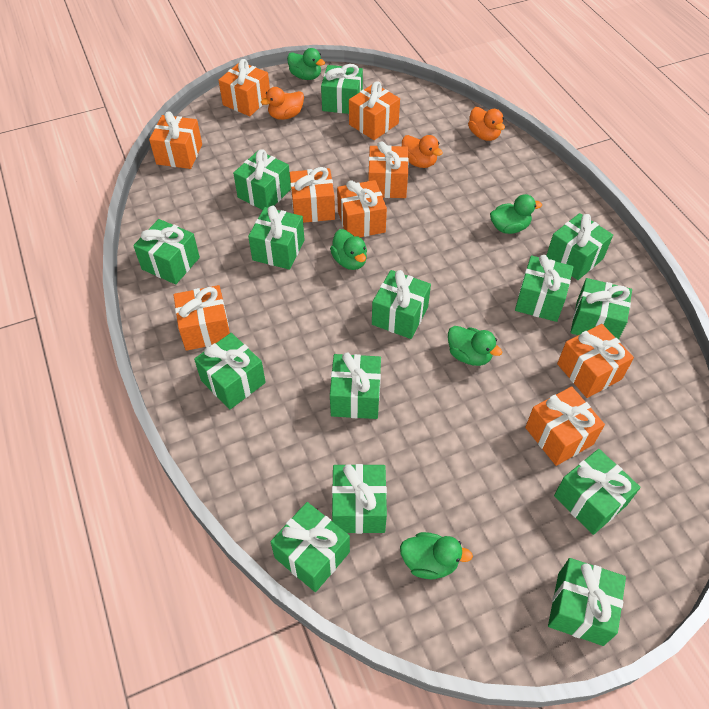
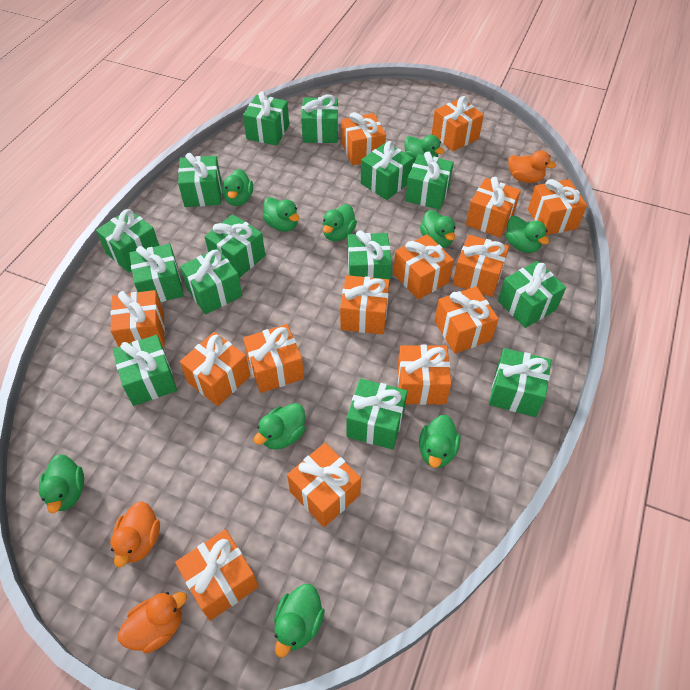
green duck: [287,48,325,80] [330,229,367,270] [400,532,473,579] [448,326,502,366] [490,194,542,234] = 5 -> [39,454,84,513] [222,169,253,206] [254,403,305,450] [263,197,299,232] [274,584,325,657] [323,204,357,241] [404,135,445,163] [419,415,461,468] [420,210,455,248] [506,216,549,253] = 10
orange gift: [149,111,202,169] [174,285,230,351] [219,59,270,116] [290,167,335,223] [337,180,387,237] [349,81,400,140] [368,141,409,198] [525,386,605,466] [557,324,634,398] = 9 -> [110,290,165,347] [175,529,259,621] [180,332,251,406] [243,324,304,393] [287,443,361,527] [340,275,390,334] [342,112,386,165] [393,234,454,300] [397,345,451,405] [432,96,484,151] [435,286,499,354] [453,235,509,297] [466,177,521,238] [528,179,587,235] = 14

